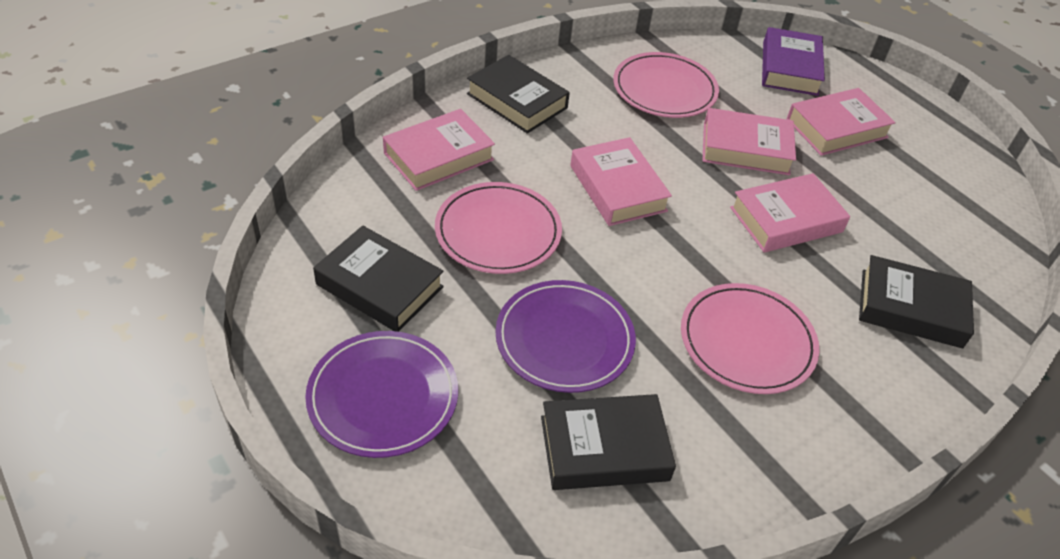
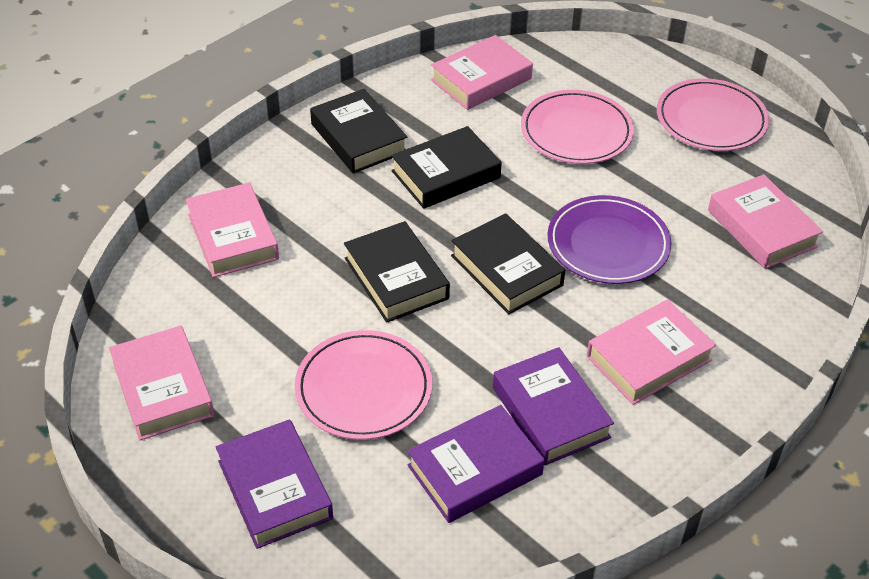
purple book: [762,27,825,96] = 1 -> [216,419,333,549] [407,405,545,523] [493,347,614,466] = 3
purple plate: [305,331,458,458] [496,280,636,393] = 2 -> [547,195,672,284] = 1

